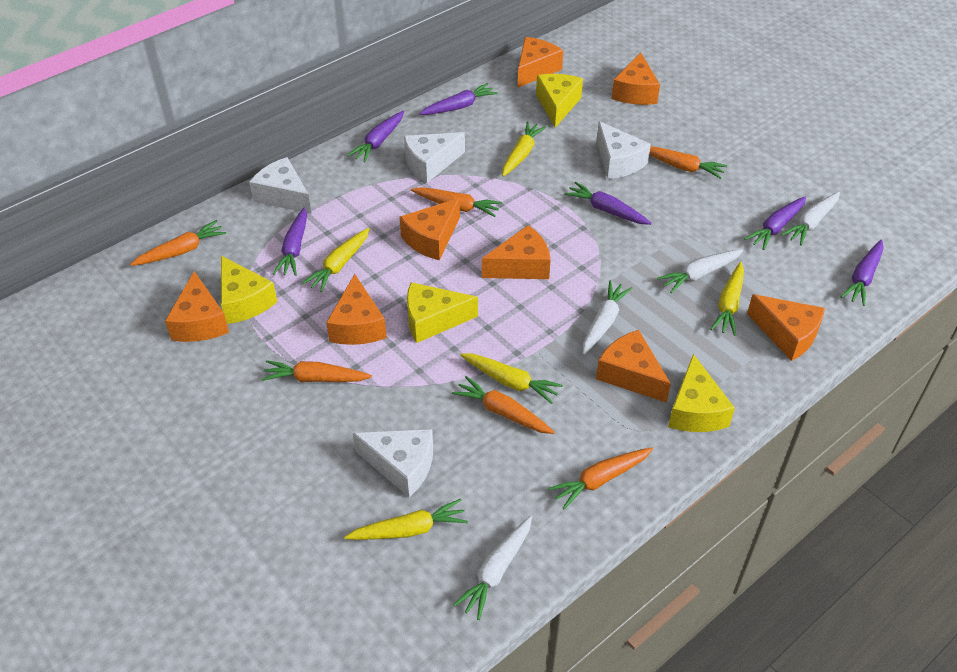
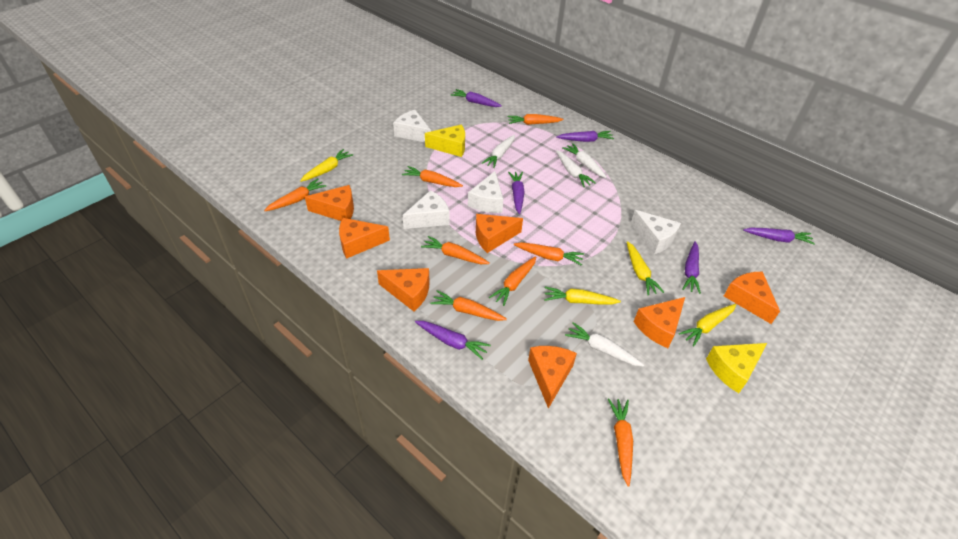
orange carrot: [130,220,226,266] [261,360,372,382] [411,187,502,217] [452,376,555,434] [548,447,653,509] [649,146,727,179] = 6 -> [264,179,327,211] [402,166,463,187] [421,236,490,264] [430,290,507,321] [489,256,536,306] [508,114,563,125] [514,242,584,266] [608,399,633,486] = 8
orange cheese: [165,271,229,342] [326,274,387,345] [400,198,460,260] [482,225,551,279] [518,37,563,88] [596,330,671,403] [611,53,660,105] [747,294,825,361] = 8 -> [305,185,354,221] [339,218,390,259] [377,268,430,311] [476,214,523,253] [528,346,577,409] [634,297,685,348] [724,272,780,324] = 7
yellow carrot: [302,228,370,292] [344,499,468,540] [460,353,563,404] [502,122,546,177] [711,262,744,336] = 5 -> [300,149,353,182] [544,287,621,305] [627,241,664,296] [679,304,736,347] = 4
yellow cheese: [221,256,277,324] [407,282,478,343] [536,74,583,128] [668,354,735,432] = 4 -> [425,124,465,157] [706,343,767,393] = 2

